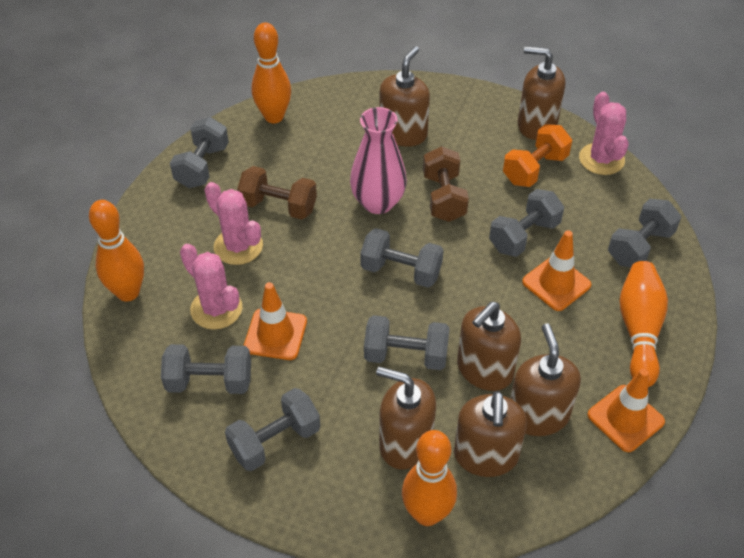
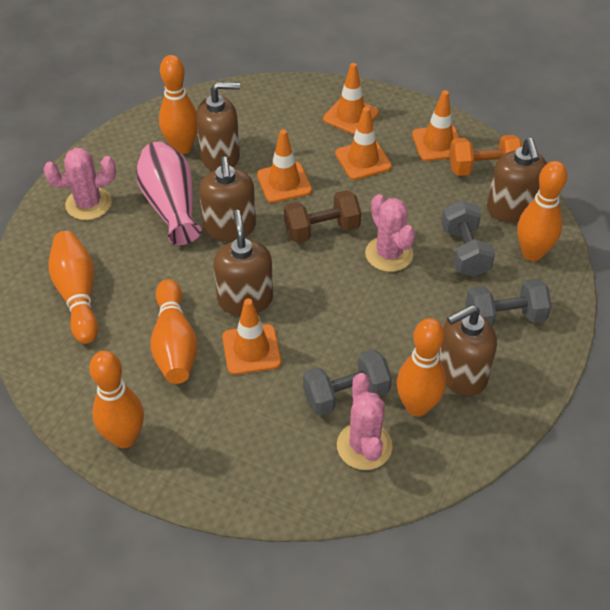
brown dumbbell: [237,166,317,219] [423,146,469,222] = 2 -> [284,190,361,243] = 1
brown soap dispenser: [376,367,436,469] [379,46,430,146] [454,391,527,477] [457,302,521,391] [510,323,581,436] [518,46,565,140] = 6 -> [196,82,240,171] [199,157,256,241] [214,210,273,316] [439,305,497,396] [487,138,547,223] = 5
grey dumbbell: [161,344,251,394] [170,117,229,188] [225,388,320,471] [360,228,444,288] [364,315,450,370] [489,189,564,257] [608,199,681,267] = 7 -> [303,349,392,416] [441,200,495,277] [465,278,552,327] = 3
orange bowling pin: [89,200,144,302] [252,22,291,123] [402,430,457,526] [619,261,668,387] = 4 -> [49,231,98,344] [89,351,144,448] [150,279,198,384] [159,55,197,154] [396,318,446,417] [517,161,567,261] = 6
orange traffic cone: [244,282,307,360] [522,230,591,311] [587,368,665,452] = 3 -> [222,298,281,375] [257,129,312,203] [323,63,379,135] [335,107,392,180] [412,90,459,161] = 5

